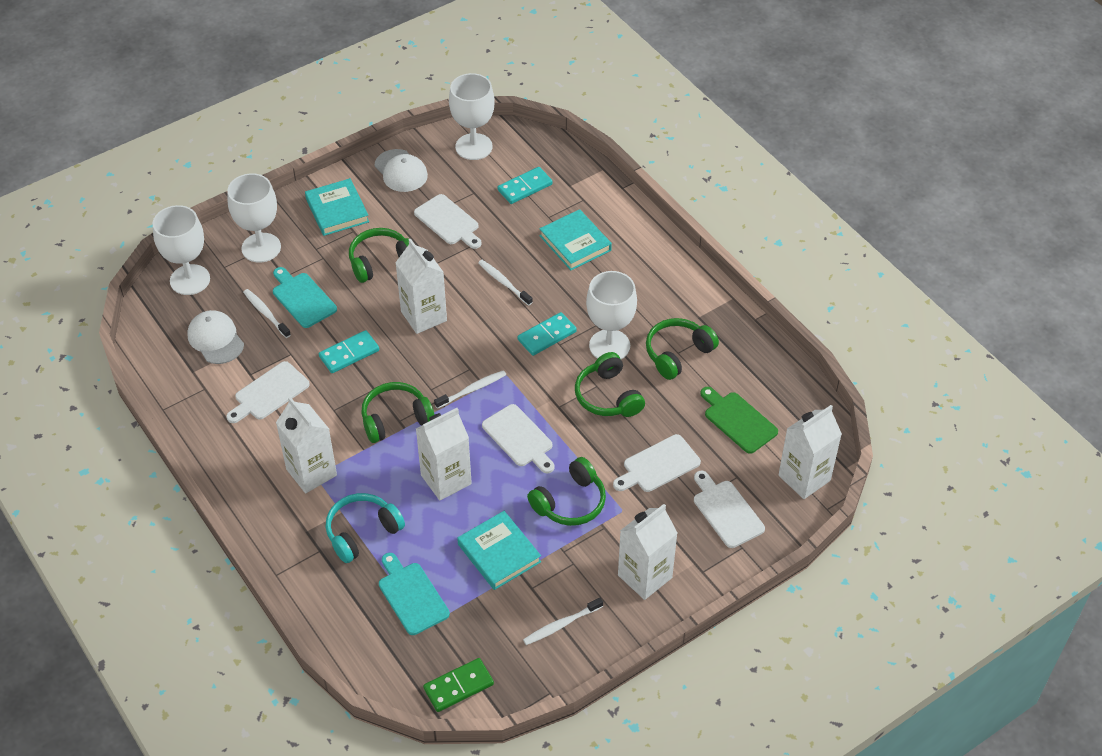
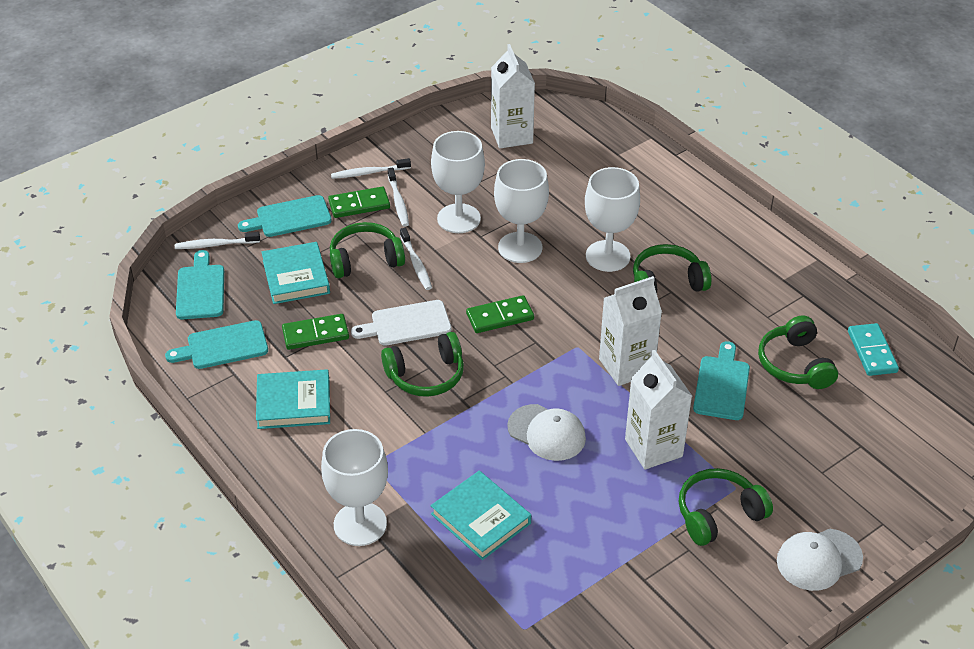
green cutting board: [700,387,778,454] = 1 -> none = 0
green domino: [423,658,494,712] = 1 -> [282,314,349,350] [328,186,390,218] [466,295,534,333] = 3
turquoise cutting board: [273,267,337,328] [379,553,450,635] = 2 -> [165,320,268,369] [176,250,224,319] [238,195,332,237] [693,341,750,420] = 4
turquoise domino: [319,330,379,373] [498,167,553,204] [518,312,577,356] = 3 -> [848,323,899,376] = 1
turquoise headphones: [325,493,405,563] = 1 -> none = 0
white carton: [276,397,337,493] [395,239,447,334] [416,408,472,500] [618,504,677,600] [779,405,842,499] = 5 -> [491,44,535,148] [599,276,662,386] [625,350,692,470] = 3
white cutting board: [226,361,310,423] [414,194,482,249] [482,404,555,473] [613,434,701,492] [694,471,765,548] = 5 -> [351,300,452,346] = 1

